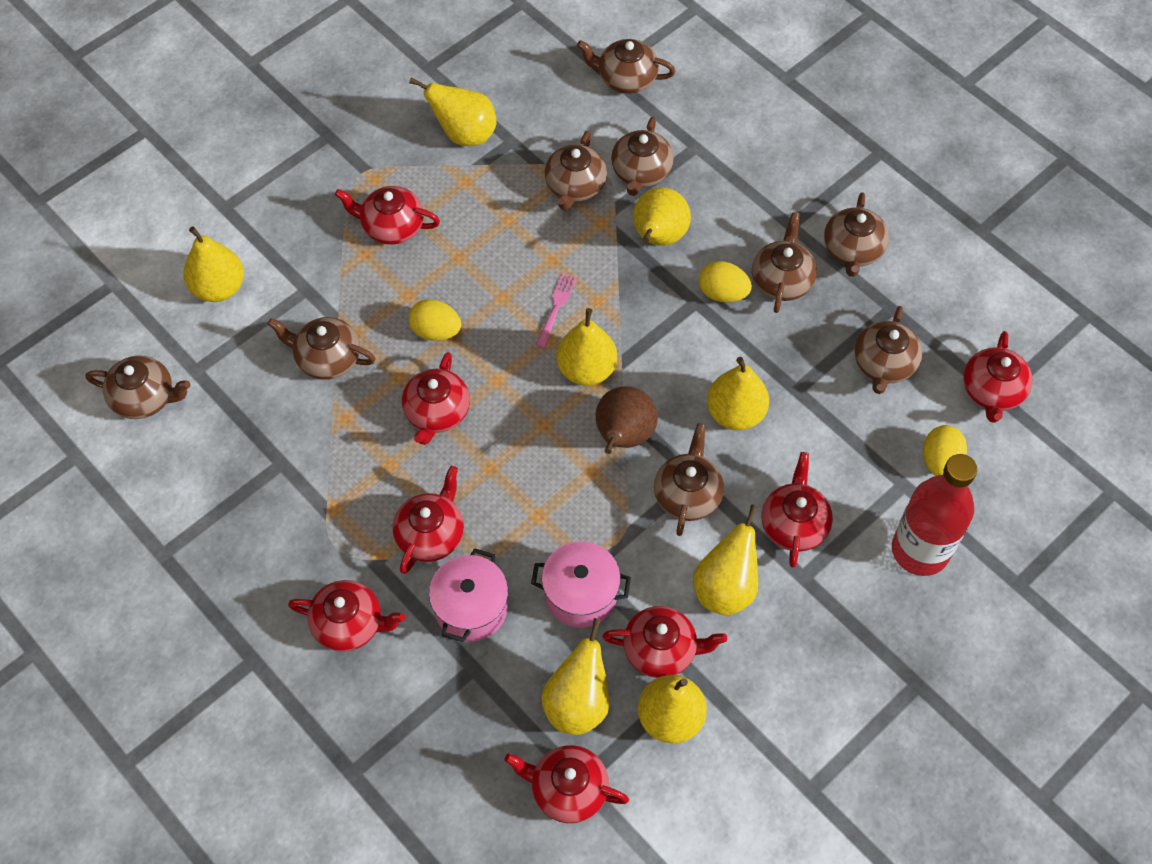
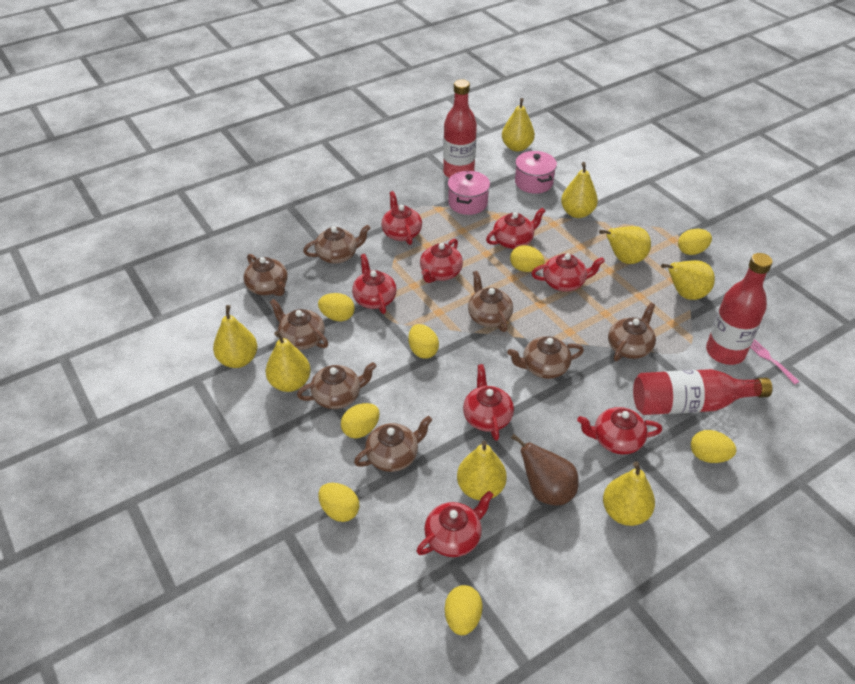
brown teapot: [85,355,191,419] [267,317,375,380] [545,131,607,211] [577,39,675,94] [611,117,674,196] [654,423,724,536] [752,212,817,313] [824,192,889,277] [854,306,922,394] = 9 -> [244,254,288,296] [270,299,328,350] [297,362,376,409] [303,225,370,264] [354,416,432,472] [468,271,513,332] [507,336,584,379] [608,303,656,361] = 8
red bottle: [892,454,977,576] = 1 -> [443,79,477,178] [633,369,772,415] [706,253,773,365] = 3
yellow egg: [409,299,461,341] [699,261,752,303] [923,425,967,476] = 3 -> [318,293,355,321] [318,483,359,522] [341,403,380,439] [408,324,439,359] [445,585,483,635] [510,245,545,272] [678,229,712,255] [691,430,736,463] = 8

